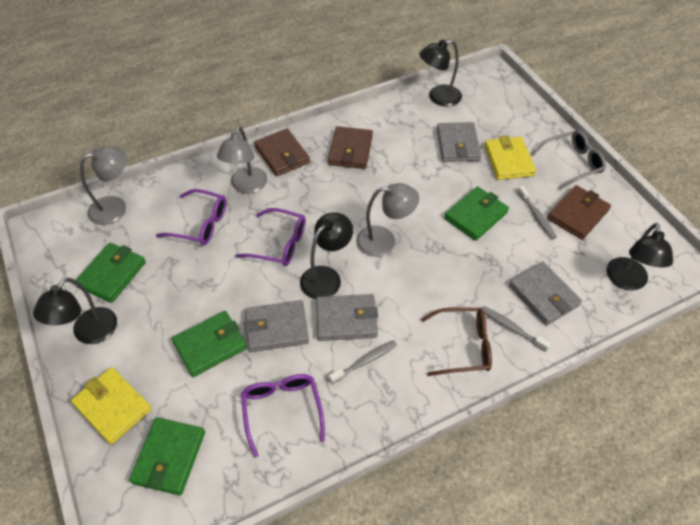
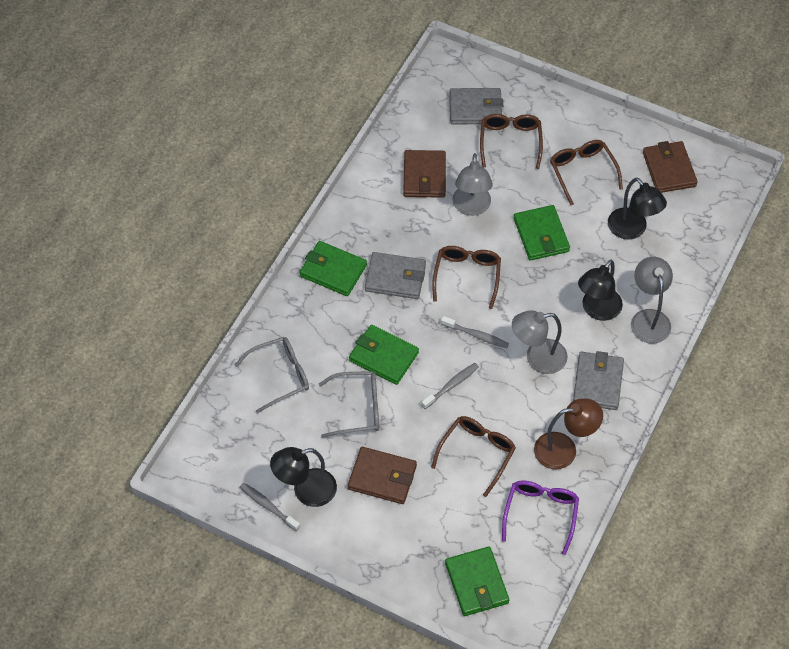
black lamp: [33,277,117,344] [300,213,353,299] [420,39,462,107] [606,223,673,290] = 4 -> [270,447,337,507] [578,260,623,321] [608,177,667,240] = 3
brown glasses: [421,307,492,376] = 1 -> [431,416,516,497] [432,246,501,309] [480,114,543,169] [550,140,623,205] = 4
brown lamp: none = 0 -> [534,398,603,470] = 1
grey glasses: [532,130,606,190] = 1 -> [235,337,309,413] [319,371,379,438] = 2
grey wallet: [244,300,309,352] [316,294,378,341] [437,122,481,162] [509,262,582,326] = 4 -> [365,252,426,299] [449,88,503,124] [573,351,624,410] = 3
purple glasses: [156,189,227,245] [236,208,306,266] [241,374,325,458] = 3 -> [502,480,579,555] = 1
yellow wallet: [71,367,152,444] [484,135,536,180] = 2 -> none = 0

